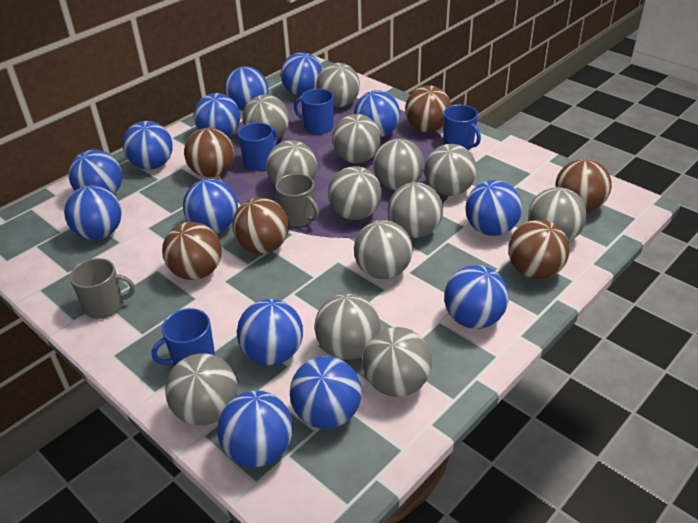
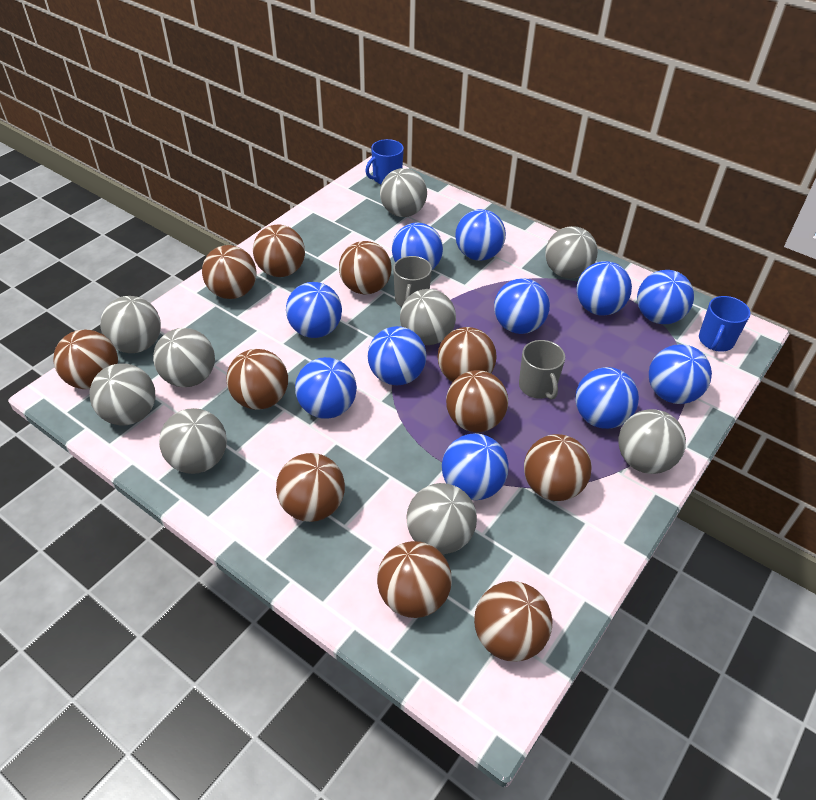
blue ball: [64,185,122,240] [68,150,122,194] [123,121,173,170] [183,179,238,233] [194,93,240,137] [217,390,293,467] [224,66,268,111] [237,299,303,365] [281,52,322,96] [290,356,361,429] [354,90,400,137] [444,265,509,329] [465,180,522,236] = 13 -> [286,282,342,338] [295,357,357,419] [368,326,427,385] [392,223,443,270] [442,433,509,500] [455,209,506,261] [494,278,550,334] [575,367,639,429] [576,261,632,316] [637,270,694,324] [649,344,712,404] = 11
blue mug: [152,308,215,366] [238,123,278,171] [294,89,334,134] [443,105,481,150] = 4 -> [365,139,404,184] [699,296,750,352] = 2
brown ball: [162,222,222,280] [184,128,234,177] [232,197,289,254] [405,85,451,132] [508,220,570,279] [555,159,612,212] = 6 -> [53,330,118,389] [202,245,256,299] [226,349,288,410] [253,225,305,277] [276,453,345,522] [339,241,392,295] [377,541,452,618] [437,327,497,382] [446,370,508,432] [474,581,552,662] [524,434,592,501] = 11
grey ball: [165,353,237,425] [243,95,289,140] [266,140,317,186] [314,294,380,360] [316,63,360,108] [328,166,382,220] [332,114,381,163] [354,220,413,279] [363,327,432,397] [373,139,424,190] [388,182,443,238] [424,144,477,196] [528,187,587,241] = 13 -> [89,363,155,425] [100,296,161,353] [153,328,215,387] [159,408,227,474] [380,168,427,217] [400,289,456,345] [406,483,477,554] [545,226,598,279] [618,409,686,474] = 9

